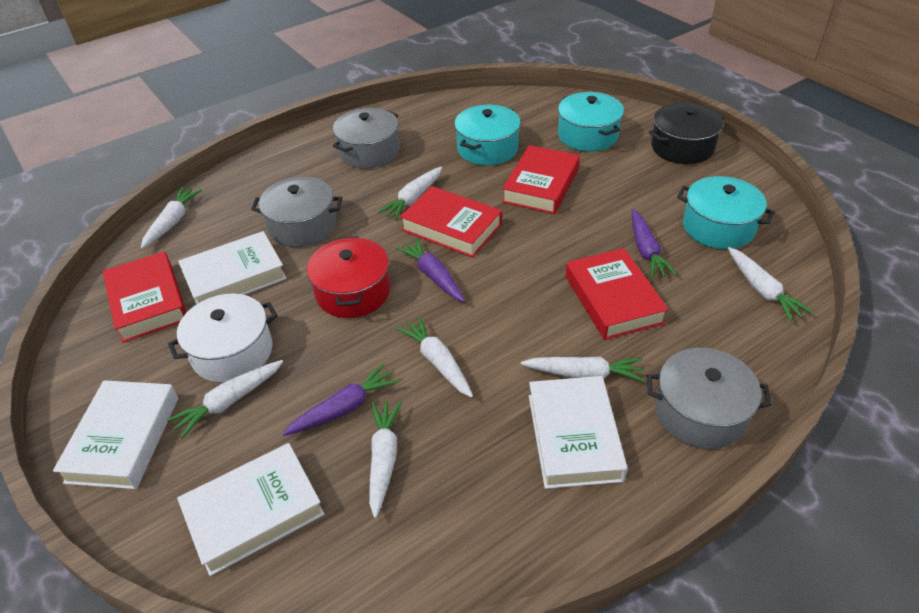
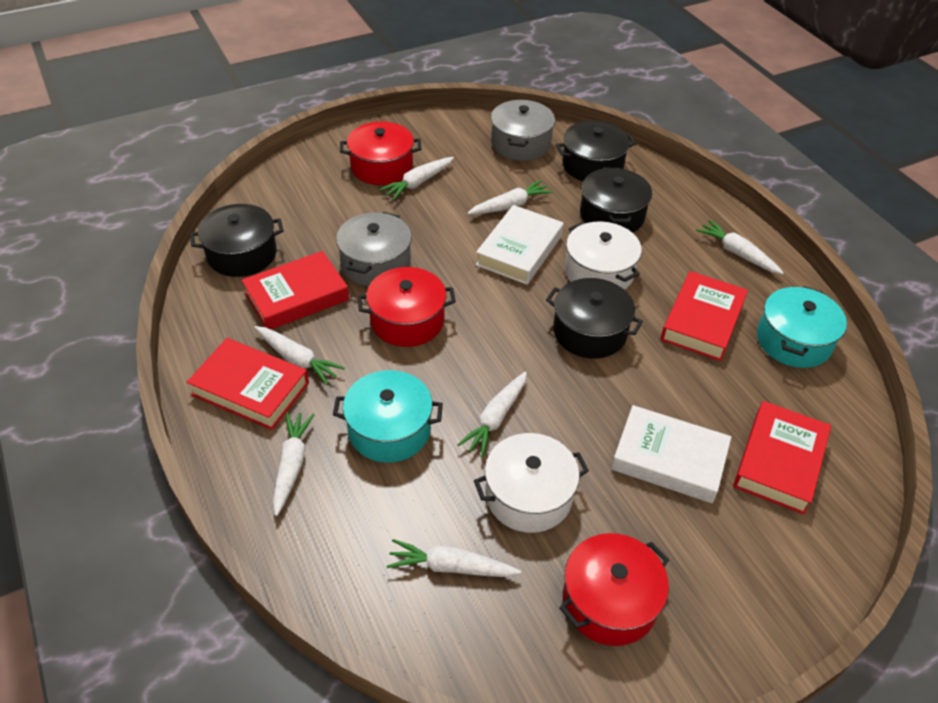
black pot: [649,102,725,164] = 1 -> [190,204,284,277] [546,278,643,359] [556,120,636,181] [580,168,652,233] = 4
grey pot: [251,177,342,247] [333,108,399,169] [647,348,772,449] = 3 -> [336,212,412,286] [491,100,555,161] = 2
purple carrot: [282,363,399,436] [396,238,465,302] [632,209,677,278] = 3 -> none = 0
red pot: [307,236,391,318] = 1 -> [340,121,421,185] [358,267,456,347] [559,533,669,646] = 3
turquoise pot: [454,105,521,165] [558,92,624,152] [677,176,775,249] = 3 -> [333,370,443,463] [757,286,847,368] = 2
white book: [53,380,178,489] [177,443,325,576] [178,231,287,305] [529,376,628,489] = 4 -> [476,205,564,285] [611,405,731,503] = 2
white pot: [168,293,278,383] = 1 -> [474,433,589,533] [565,221,642,290] = 2

